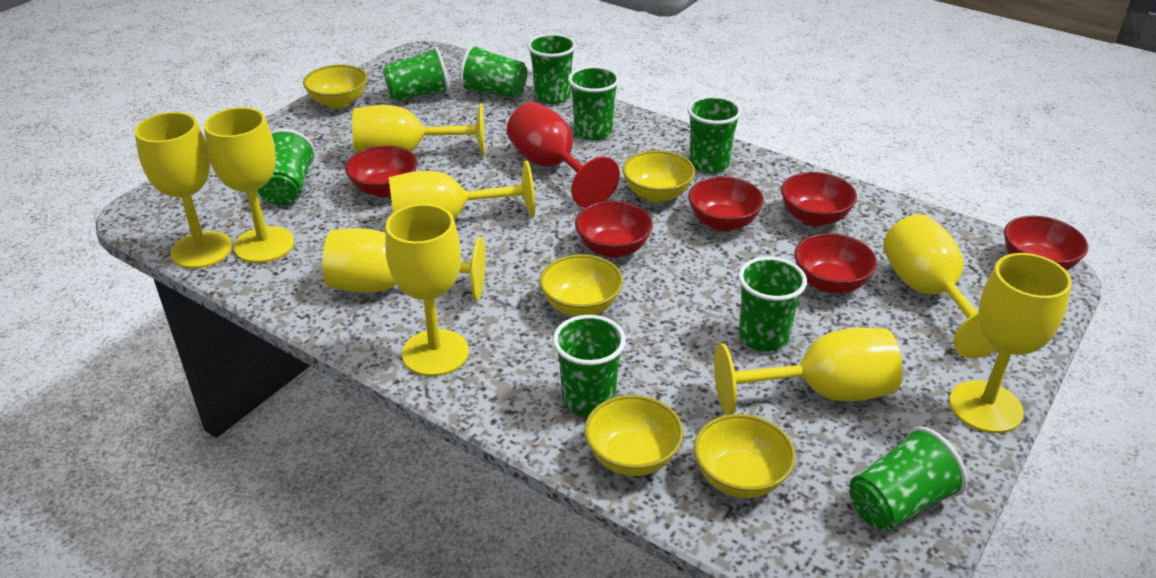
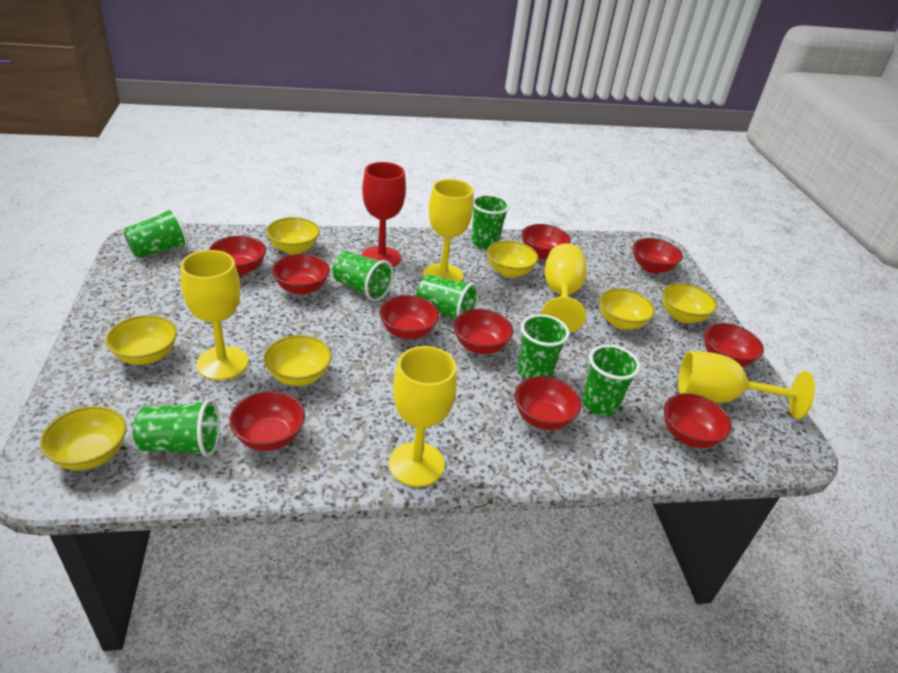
green cup: [257,129,315,206] [383,47,450,101] [459,44,527,99] [527,33,576,104] [553,315,626,416] [568,66,620,140] [687,96,742,173] [738,257,807,352] [850,426,967,531] = 9 -> [124,208,188,258] [133,399,220,457] [333,251,394,301] [416,275,479,320] [471,194,510,249] [518,314,569,379] [582,345,640,416] = 7
red bowl: [345,146,418,197] [575,201,653,258] [688,177,764,231] [781,172,857,226] [794,233,877,294] [1004,216,1088,271] = 6 -> [209,236,266,276] [229,391,305,451] [272,254,330,295] [379,295,439,340] [453,309,513,354] [515,376,582,430] [522,224,571,259] [633,238,683,274] [664,393,732,448] [704,323,764,367] = 10
yellow bowl: [303,65,367,109] [539,254,623,317] [584,395,683,476] [622,150,695,203] [694,414,796,498] = 5 -> [40,406,126,470] [105,315,177,365] [264,335,332,386] [266,217,320,254] [487,240,538,278] [599,288,655,330] [662,283,717,323] = 7
yellow goblet: [135,112,232,269] [204,107,294,263] [322,228,486,300] [352,103,485,156] [385,204,469,376] [389,161,535,219] [714,328,902,415] [883,214,998,358] [949,253,1072,433] = 9 -> [180,250,248,380] [389,346,457,487] [423,179,473,282] [541,243,587,333] [678,351,815,419] = 5

